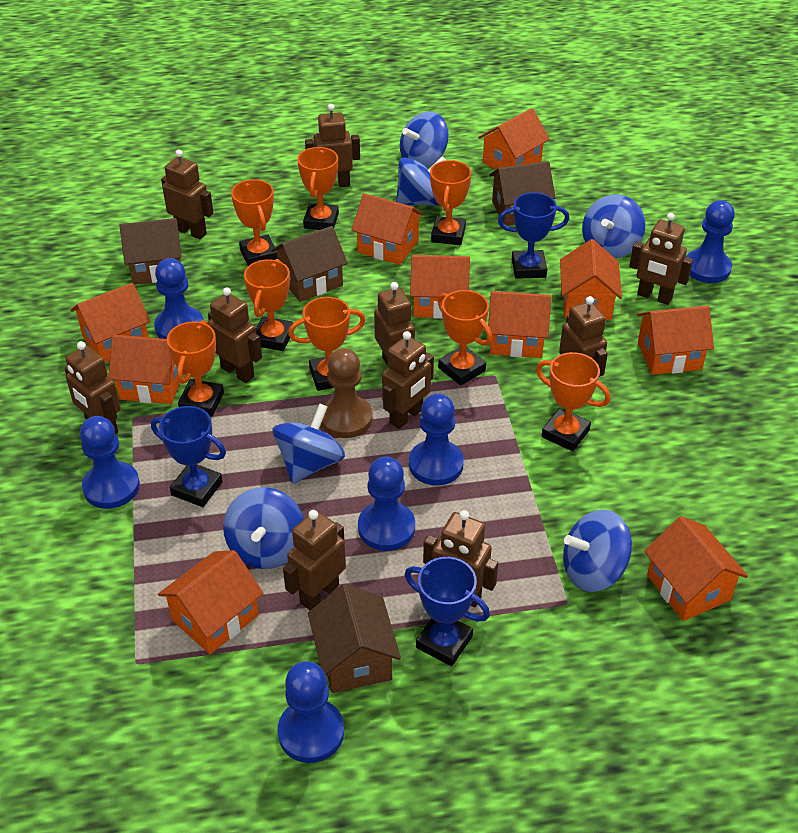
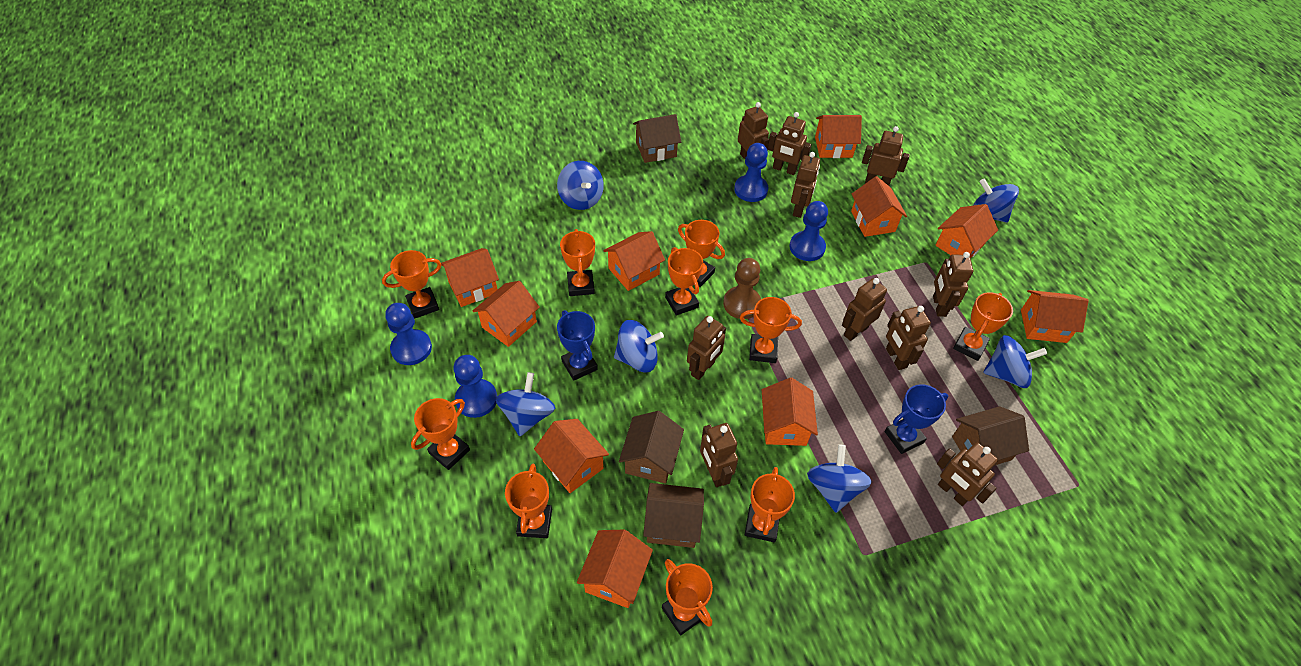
blue pawn: [80,416,140,509] [154,258,204,339] [278,661,344,763] [358,456,415,551] [409,394,464,485] [686,200,735,283] = 6 -> [385,303,432,365] [454,355,497,418] [734,143,769,202] [789,201,828,261] = 4
blue trophy: [151,406,226,507] [405,557,490,666] [498,192,569,279] = 3 -> [557,310,598,381] [884,384,948,454] = 2
orange trophy: [167,320,224,417] [231,179,277,266] [244,259,293,351] [288,297,366,391] [297,147,339,230] [430,160,471,245] [438,290,492,386] [536,352,611,451] = 8 -> [382,250,441,319] [411,398,470,470] [505,464,552,538] [560,229,595,296] [662,559,713,635] [665,247,703,316] [678,220,725,287] [740,297,802,363] [745,467,795,542] [953,292,1013,361] = 10

